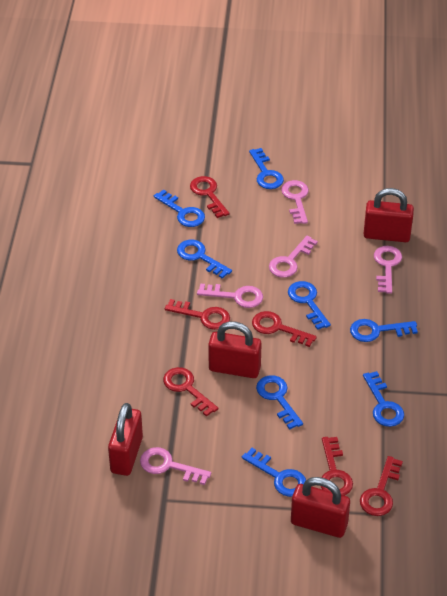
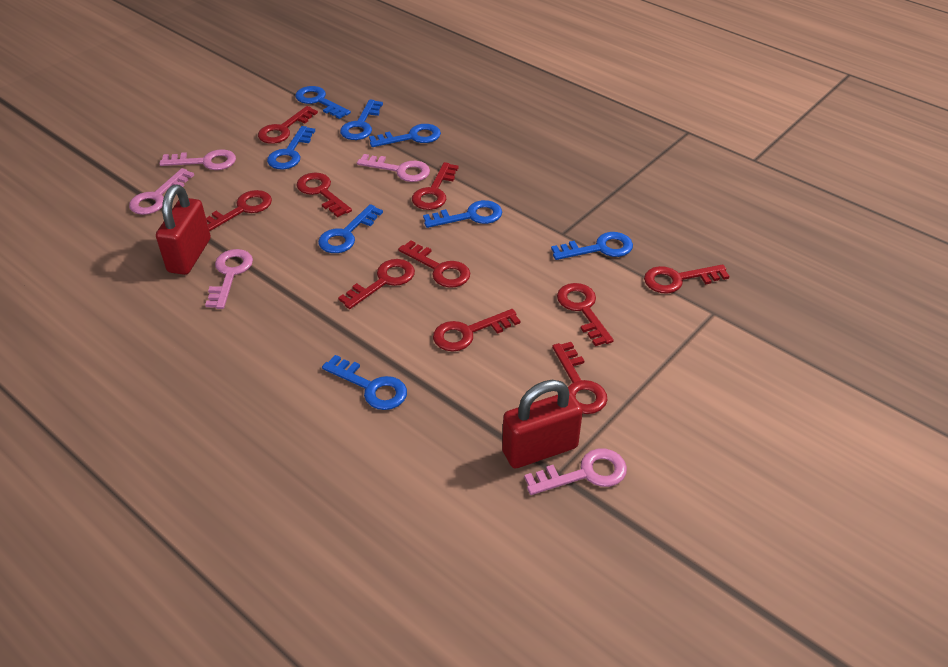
red key: [163,367,218,417] [165,299,230,330] [190,176,229,218] [252,311,317,347] [321,437,353,496] [360,456,403,516] = 6 -> [206,190,272,231] [258,106,318,144] [296,173,352,217] [338,259,415,309] [398,240,470,288] [412,162,459,210] [433,309,520,352] [552,342,608,414] [557,283,614,346] [644,264,730,294] = 10
red padlock: [108,403,143,476] [208,321,262,378] [291,477,350,538] [363,188,414,242] = 4 -> [156,185,211,275] [502,380,583,468] = 2

